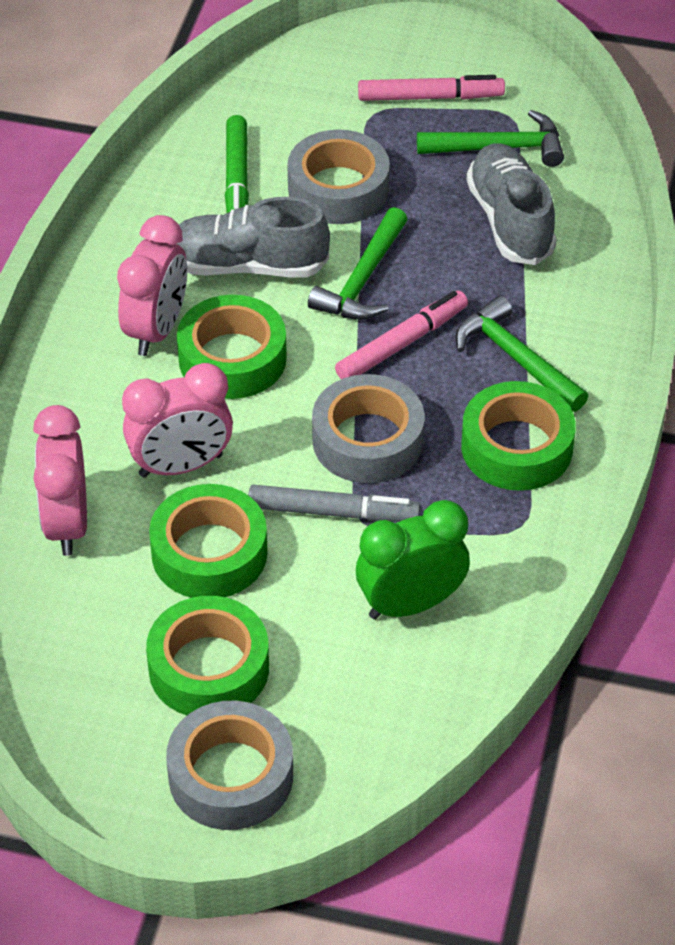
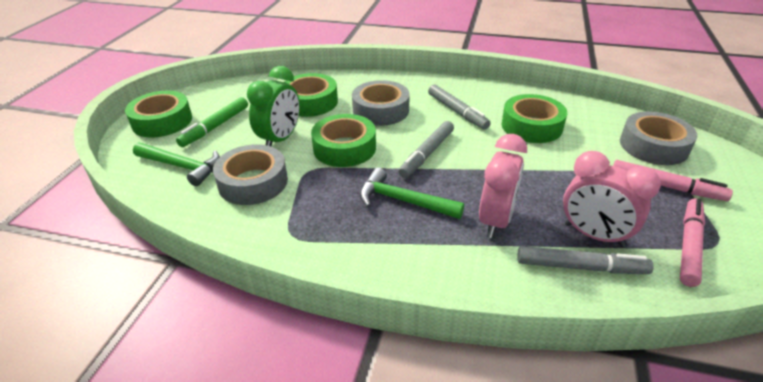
green hammer: [308,207,408,320] [417,110,564,167] [455,295,588,412] = 3 -> [133,143,220,186] [360,168,464,219] = 2
grey marker: [248,485,421,522] = 1 -> [398,121,454,178] [428,85,491,130] [517,246,654,274] = 3
grey shoe: [176,197,330,278] [466,143,557,265] = 2 -> none = 0
pink clock: [33,405,87,556] [117,215,187,356] [122,363,233,478] = 3 -> [479,134,527,238] [563,151,661,248] = 2

